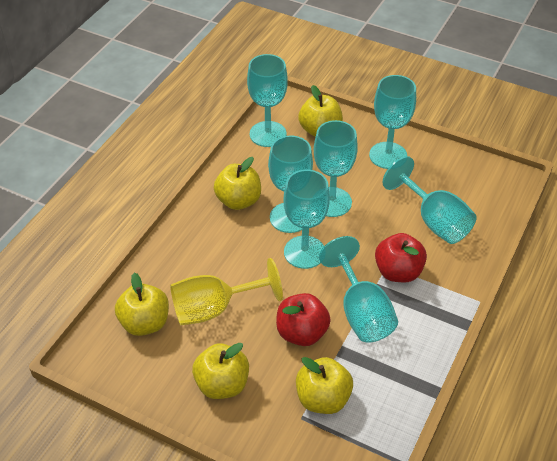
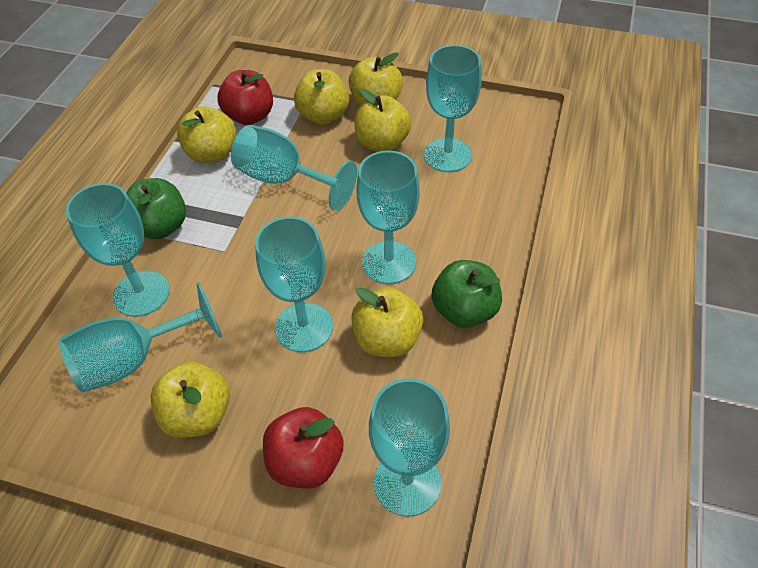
green apple: none = 0 -> [126,178,186,239] [432,260,502,328] = 2
yellow apple: [115,273,169,336] [192,343,249,399] [214,157,261,210] [296,357,353,414] [298,85,343,137] = 5 -> [150,362,230,438] [177,106,236,163] [294,69,349,125] [349,52,403,106] [351,287,423,357] [354,88,411,152] = 6
yellow goblet: [170,258,283,325] = 1 -> none = 0

